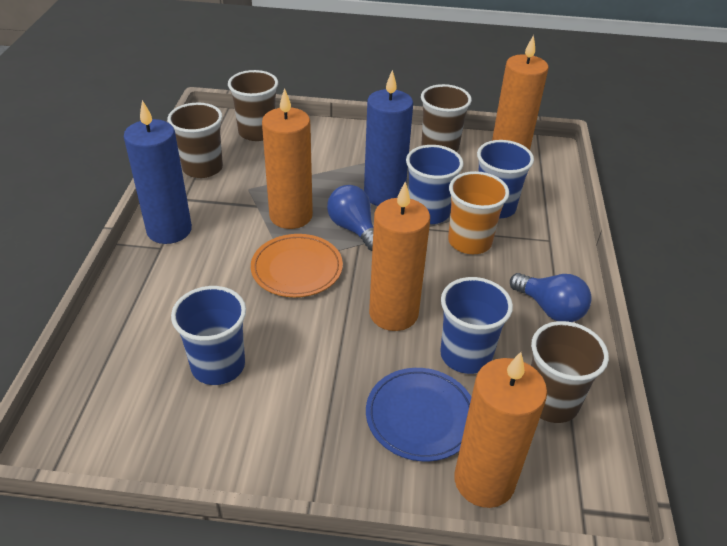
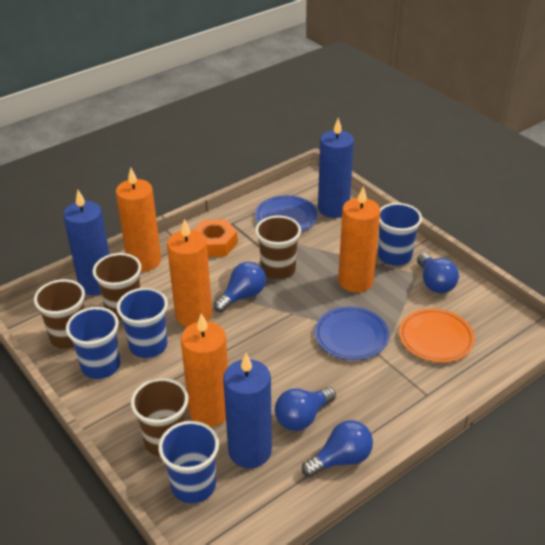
blue candle: [124,100,192,244] [364,70,413,206] = 2 -> [63,190,110,295] [223,353,272,468] [318,118,354,218] = 3
blue light bulb: [327,185,374,251] [510,273,592,322] = 2 -> [214,261,266,312] [275,387,336,431] [302,420,373,477] [417,253,459,293] = 4
blue plate: [366,368,471,461] = 1 -> [255,195,318,232] [315,306,389,360] = 2
orange cup: [448,171,509,254] = 1 -> none = 0
orange nut: none = 0 -> [194,219,238,257] = 1

